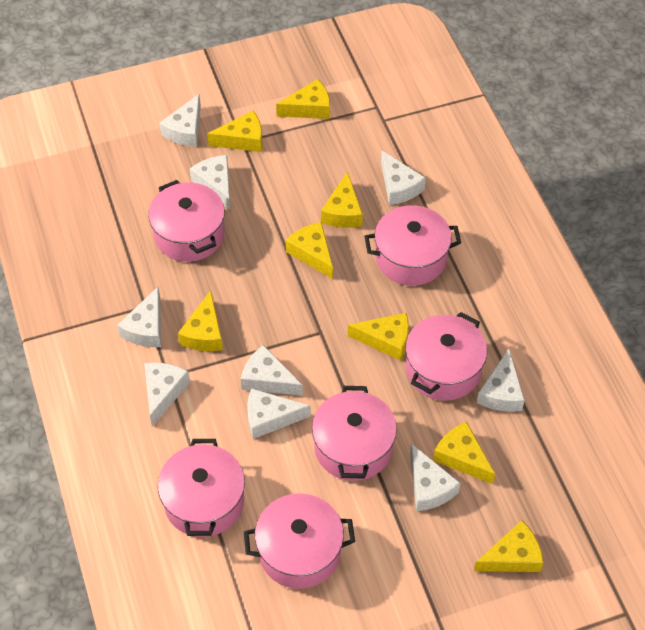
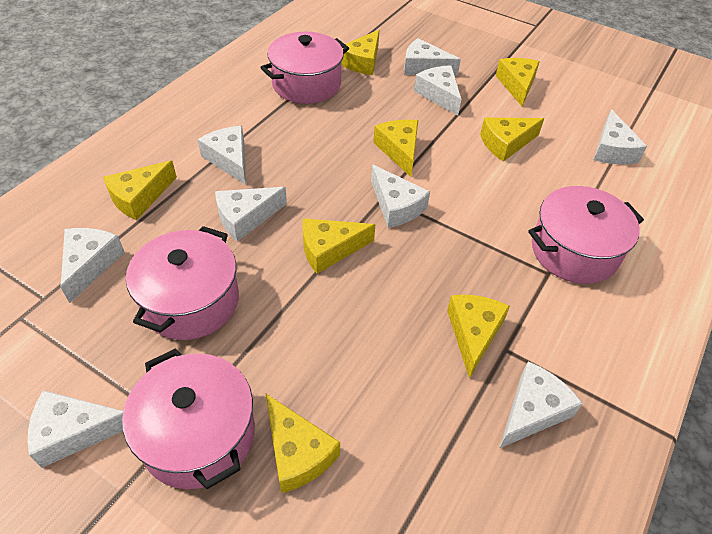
pink pot: [148,180,225,262] [158,439,245,537] [244,493,355,589] [312,386,397,481] [364,205,461,286] [405,312,487,401] = 6 -> [122,348,255,489] [126,226,239,340] [260,32,349,104] [528,186,644,284] = 4

